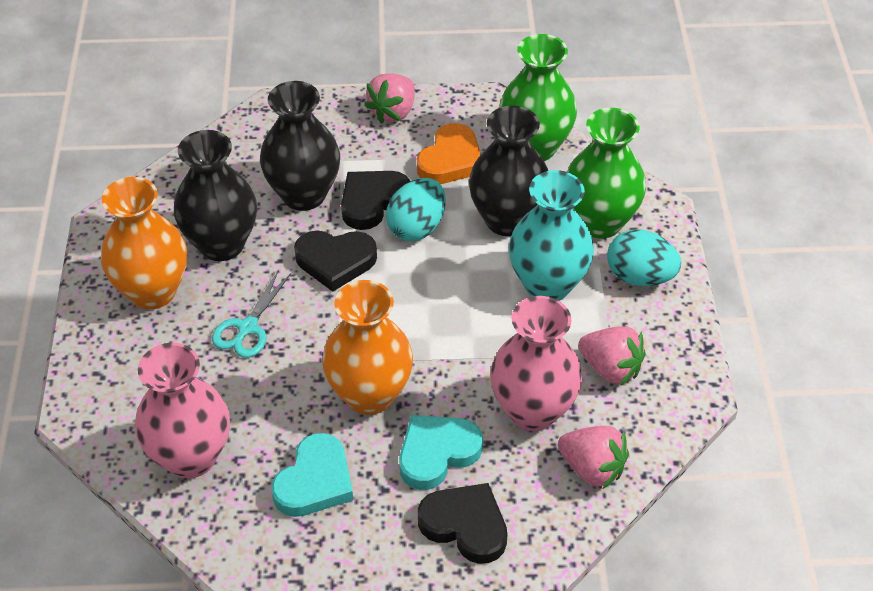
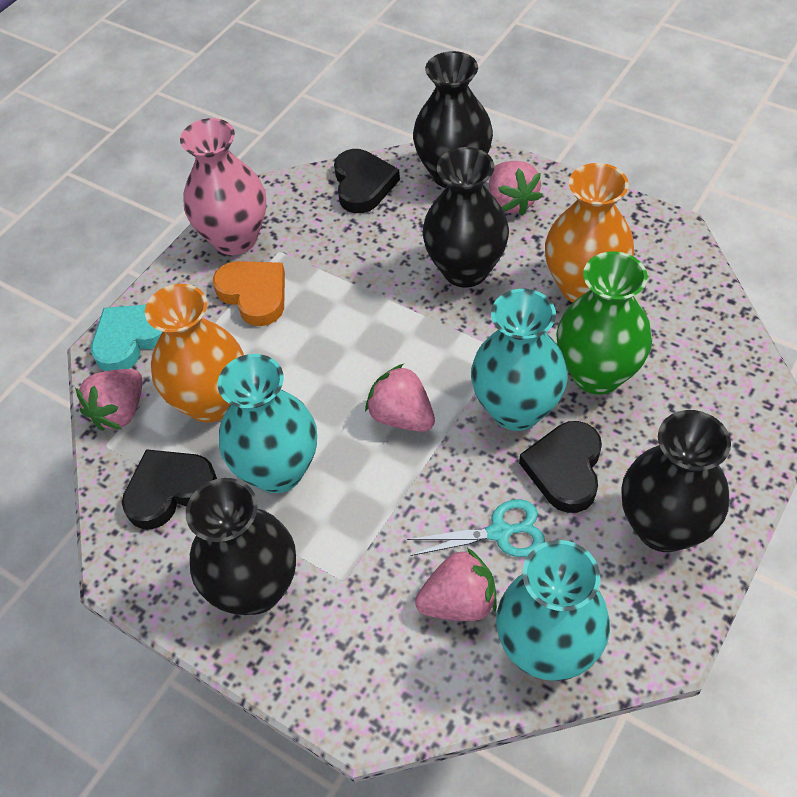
black vase: [174,130,257,261] [260,81,340,211] [469,106,548,236] = 3 -> [186,478,296,615] [413,51,493,188] [422,147,509,288] [621,410,731,552] = 4
green vase: [499,34,577,161] [567,108,646,238] = 2 -> [556,251,652,395] = 1
pink strawberry: [364,73,415,124] [558,426,629,489] [578,326,646,386] = 3 -> [75,369,143,431] [365,364,435,432] [415,548,497,621] [489,161,542,216] = 4
pink vase: [135,343,230,479] [490,296,582,431] = 2 -> [180,118,266,255] = 1
turquoise egg: [386,178,446,241] [607,230,681,286] = 2 -> none = 0
turquoise heart: [271,433,353,517] [399,415,483,490] = 2 -> [91,305,162,371] = 1
turquoise vase: [509,170,594,301] = 1 -> [218,354,317,493] [471,289,568,431] [496,540,610,681] = 3

